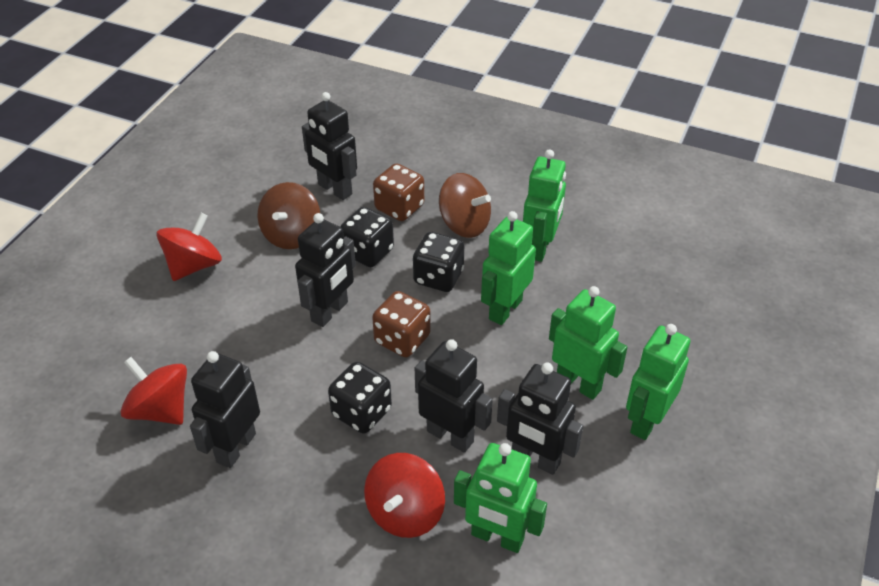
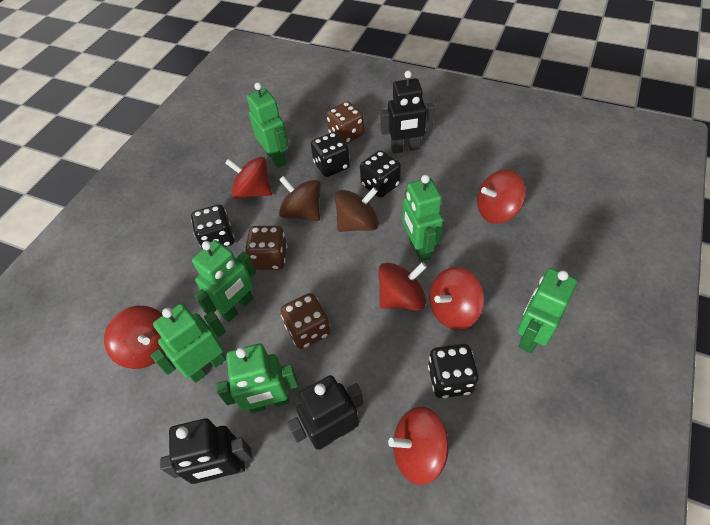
black dice: [328,362,392,434] [340,207,394,267] [413,232,464,292] = 3 -> [191,204,235,250] [311,132,350,177] [360,150,401,198] [428,344,479,398] = 4
black robot: [190,351,260,468] [295,213,356,327] [302,92,357,200] [415,339,493,453] [497,362,583,475] = 5 -> [160,418,252,484] [287,375,363,450] [380,71,435,154] = 3
brown dice: [372,291,431,357] [373,164,424,221] = 2 -> [245,226,288,270] [280,293,331,349] [326,101,364,144] = 3
green robot: [454,443,547,553] [481,211,536,325] [523,149,566,262] [549,286,627,400] [626,324,690,440] = 5 -> [151,303,226,383] [192,240,256,322] [216,344,298,413] [247,82,288,168] [402,175,443,262] [517,268,577,354] = 6
red spinning top: [121,357,187,425] [157,213,222,281] [364,453,445,538] = 3 -> [104,306,165,369] [225,156,272,199] [378,262,427,311] [388,407,449,485] [430,267,484,330] [477,170,526,224] = 6

